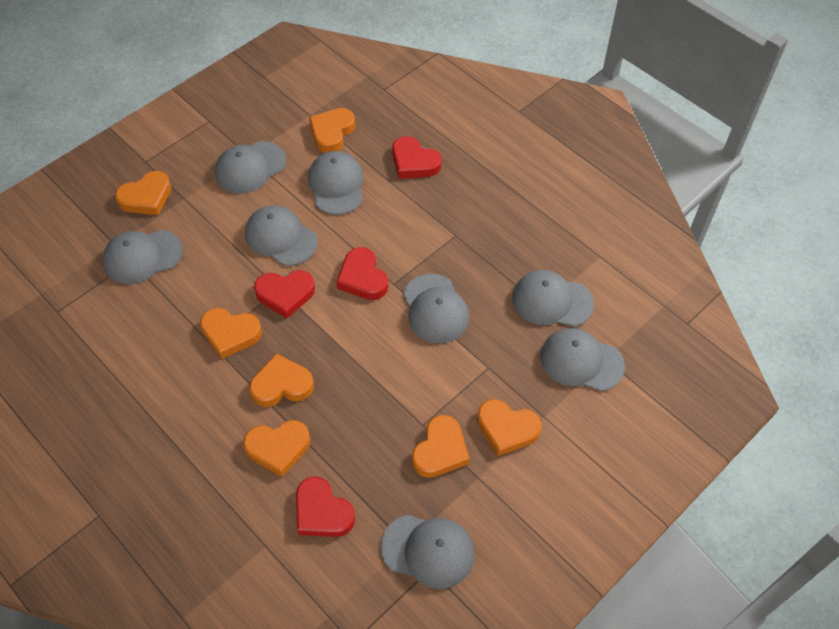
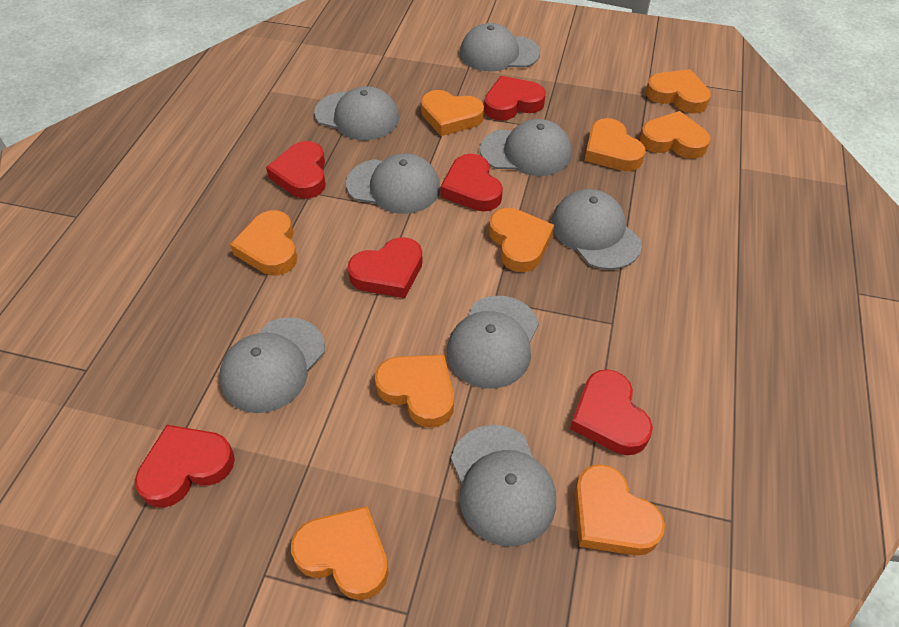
orange heart: [115,171,172,215] [200,308,262,359] [243,420,310,477] [249,353,314,407] [309,108,355,153] [412,415,469,478] [477,399,542,456] = 7 -> [230,210,297,276] [291,506,389,600] [375,354,454,428] [421,90,484,136] [489,208,554,272] [574,464,665,556] [585,118,645,171] [640,111,711,159] [645,69,711,113] = 9
red heart: [254,270,315,319] [296,476,355,537] [336,247,388,300] [392,136,442,179] = 4 -> [135,425,235,508] [266,141,326,199] [347,237,423,298] [441,154,503,211] [484,76,546,121] [570,369,653,455] = 6

